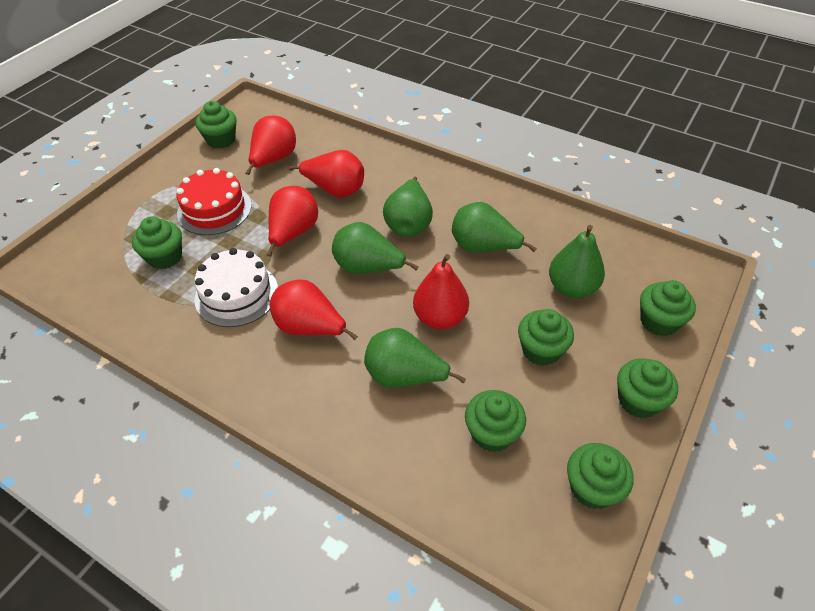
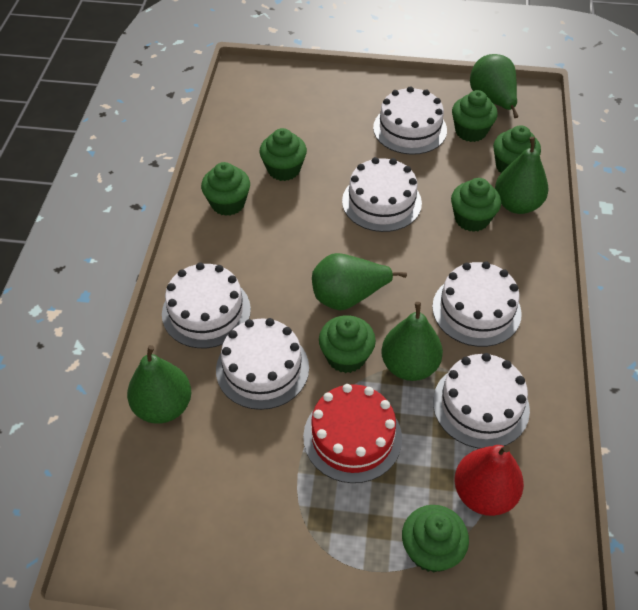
red pear: [246,116,296,175] [266,186,318,257] [270,279,358,340] [289,150,364,198] [413,254,469,329] = 5 -> [454,445,524,516] = 1
white cake: [195,248,278,327] = 1 -> [162,262,251,348] [216,318,309,410] [342,157,422,232] [373,86,447,155] [432,261,522,347] [433,353,530,449] = 6

